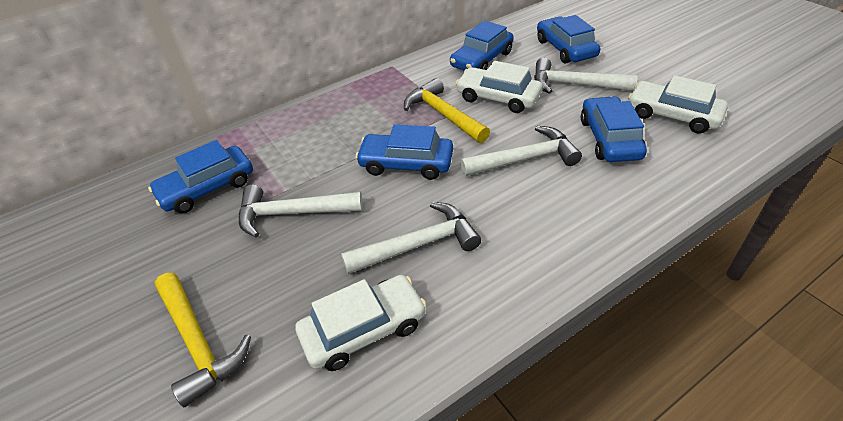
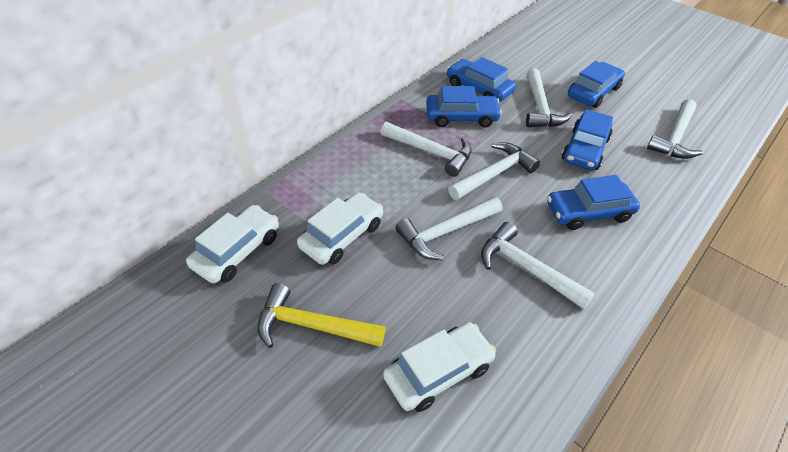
white hammer: [239,185,363,238] [341,202,481,274] [460,126,582,177] [534,58,638,94] = 4 -> [381,122,472,177] [395,197,503,260] [448,142,540,200] [481,222,595,309] [526,68,572,127] [647,99,703,159] = 6
yellow hammer: [155,273,251,407] [404,78,490,143] = 2 -> [257,283,386,348] = 1

